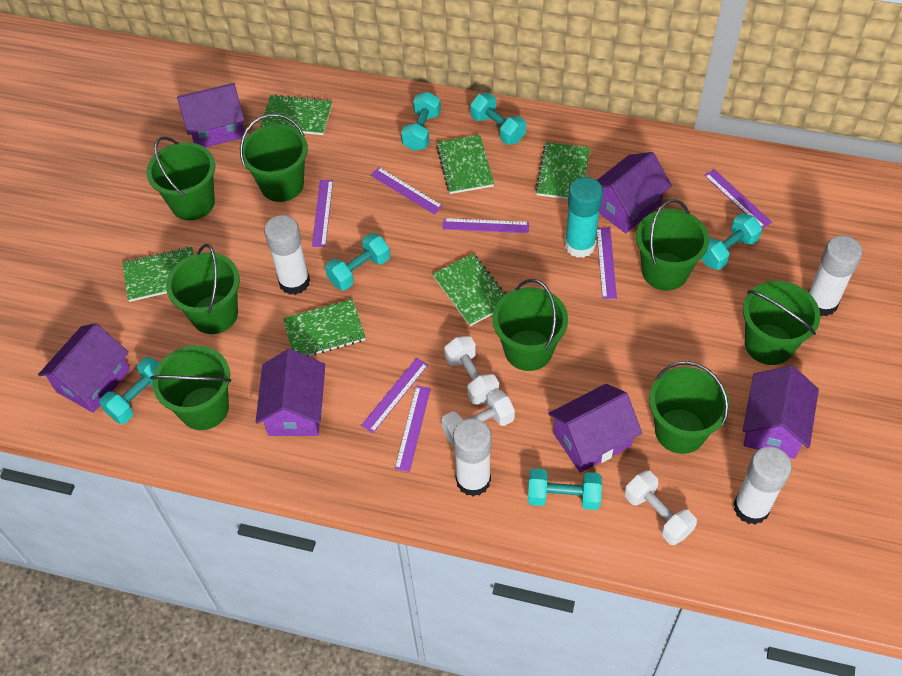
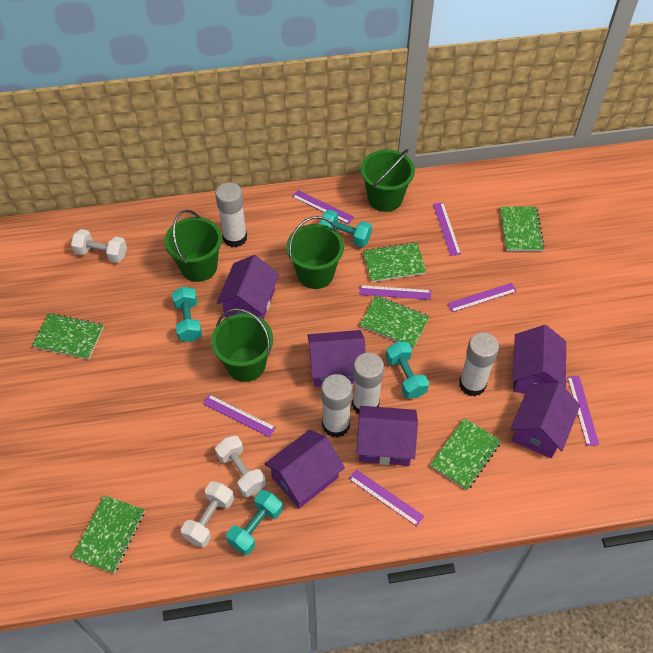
green bucket: [147,137,215,220] [150,345,231,430] [166,244,240,334] [240,114,308,202] [492,279,568,371] [636,199,709,291] [649,361,730,454] [743,281,820,365] = 8 -> [164,210,222,282] [211,308,273,382] [286,216,344,289] [361,149,415,212] = 4
turquoise dumbbell: [99,357,159,424] [325,233,390,290] [401,92,441,151] [470,93,526,145] [528,468,602,510] [701,213,762,270] = 6 -> [172,287,202,342] [226,490,283,555] [319,210,372,247] [386,342,429,398] = 4
turquoise glue stick: [565,177,603,258] = 1 -> none = 0

